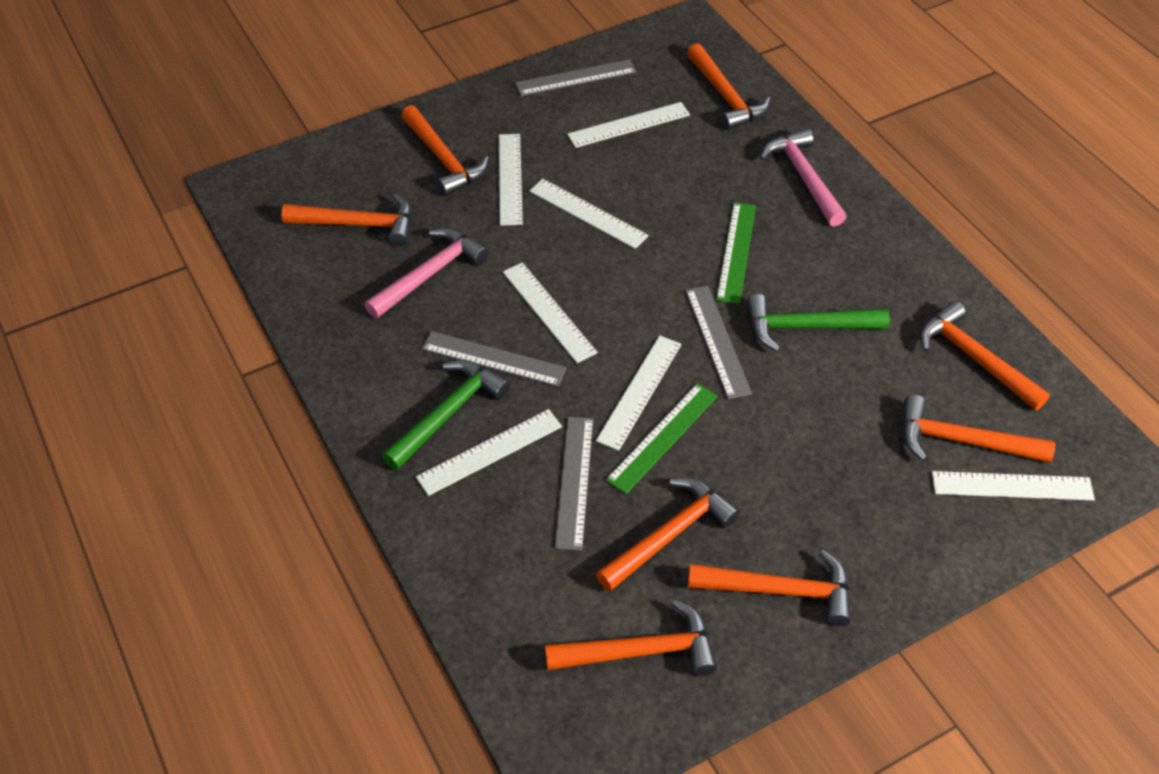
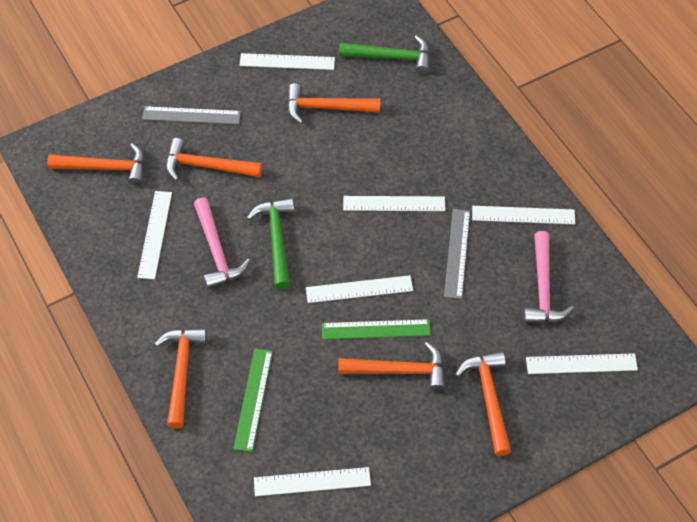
grey ruler: [422,331,567,387] [515,59,637,96] [555,417,593,551] [686,286,752,399] = 4 -> [142,106,241,124] [444,209,470,299] = 2
orange hammer: [282,194,412,246] [401,105,489,196] [545,600,717,675] [596,478,740,591] [687,43,771,130] [688,550,851,626] [902,395,1055,463] [920,301,1050,411] = 8 -> [47,143,145,186] [154,329,207,429] [166,138,262,181] [287,83,380,124] [338,342,445,391] [455,351,511,456] = 6

